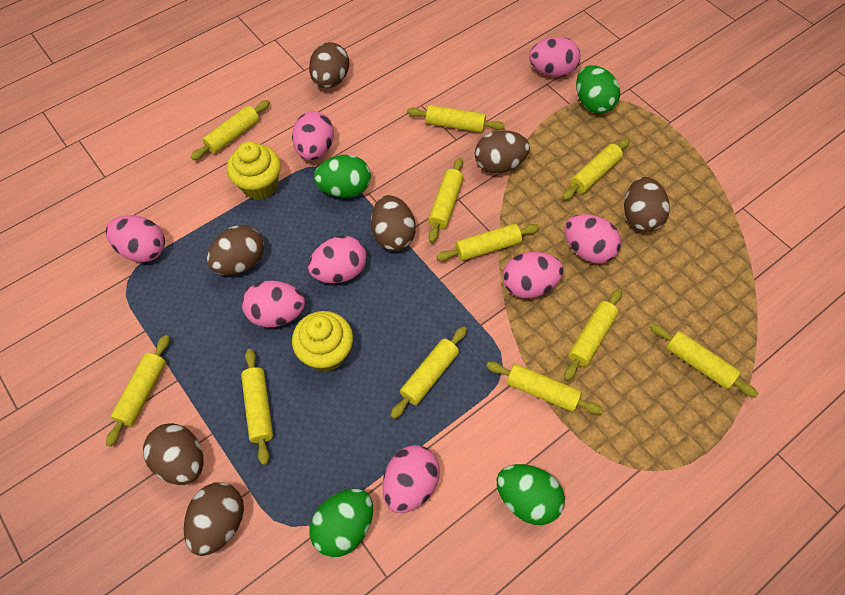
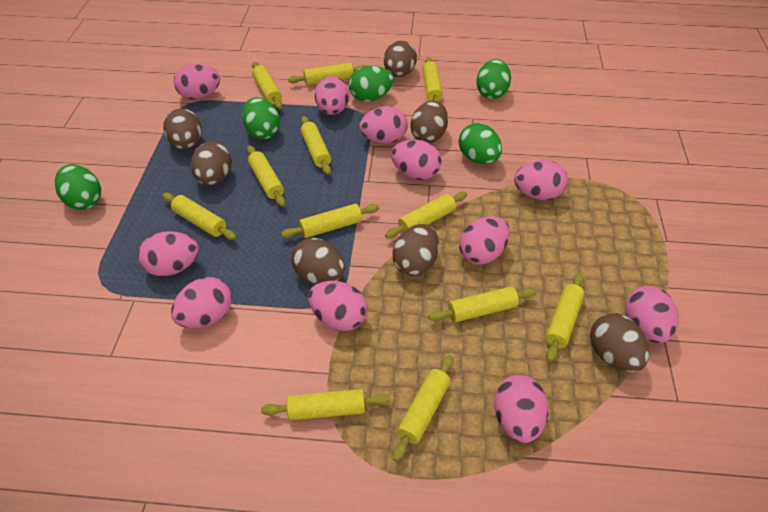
green egg: [309,489,373,557] [314,155,371,198] [497,464,565,525] [576,65,620,114] = 4 -> [55,164,101,210] [242,97,280,139] [349,66,394,102] [459,123,502,164] [476,59,511,99] = 5
pink egg: [106,215,165,262] [242,280,305,327] [292,111,334,160] [308,236,366,283] [383,445,440,513] [502,252,564,298] [529,37,581,77] [564,214,622,264] = 8 -> [138,231,199,276] [171,277,232,328] [174,64,220,100] [308,281,368,331] [315,76,350,115] [359,106,408,144] [391,140,442,180] [459,216,510,265] [494,375,548,443] [514,160,568,200] [625,286,679,343] = 11
yellow cupcake: [227,142,281,200] [292,311,353,372] = 2 -> none = 0
yellow rolling pin: [106,335,169,447] [191,100,270,160] [241,349,273,465] [390,327,467,419] [407,105,505,133] [428,157,464,243] [436,224,540,261] [486,362,603,414] [562,138,630,200] [564,289,622,381] [650,323,758,398] = 11 -> [162,193,236,240] [247,146,285,207] [252,62,282,109] [261,389,390,420] [281,204,379,238] [288,63,367,86] [300,116,331,175] [385,192,467,238] [392,355,454,462] [422,57,443,102] [429,287,537,322] [546,273,585,362] = 12

